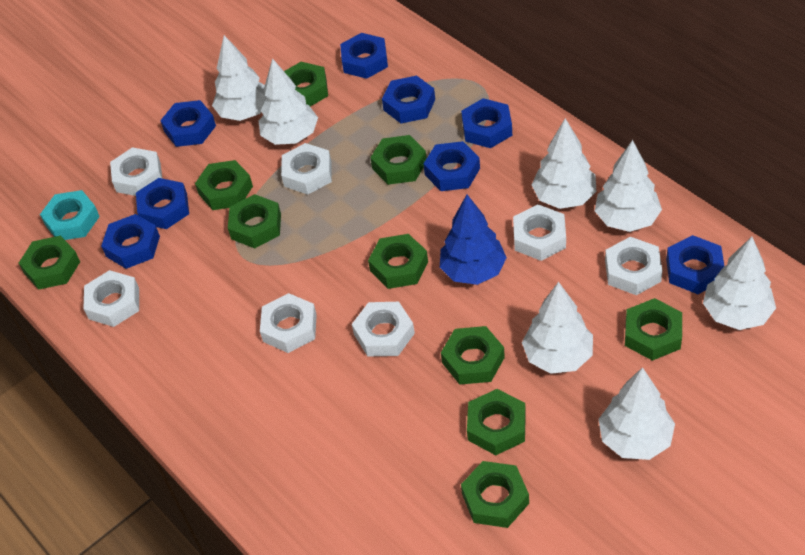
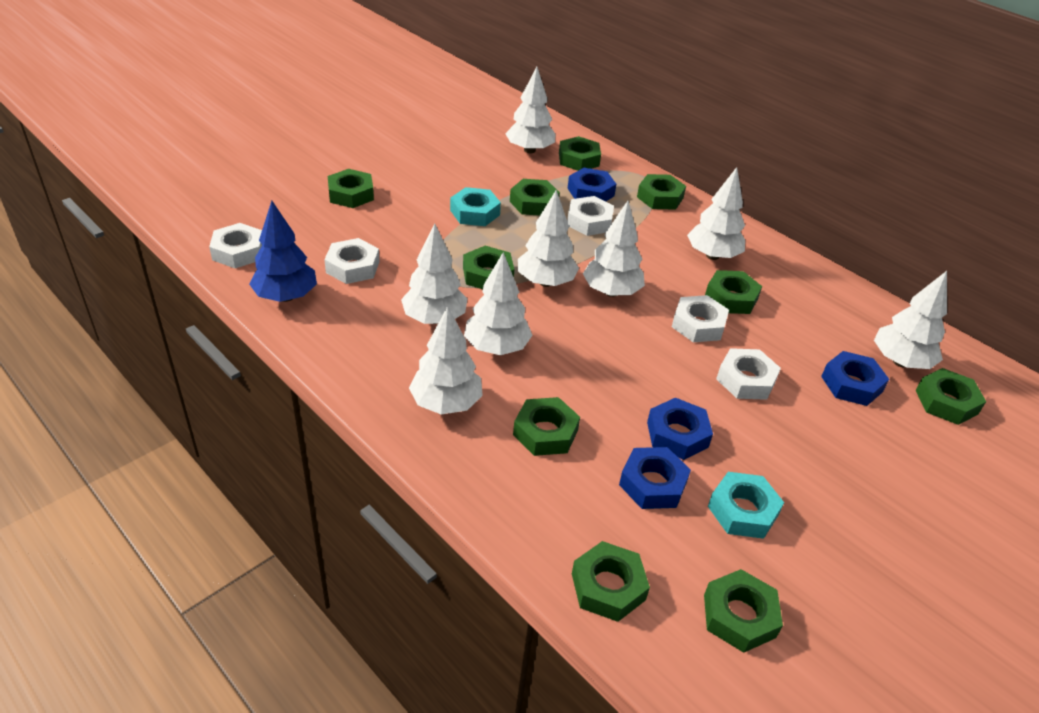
blue nut: [101,214,160,269] [136,178,189,229] [160,100,216,147] [340,33,388,79] [382,75,435,124] [423,141,480,191] [461,98,512,148] [666,235,724,294] = 8 -> [568,168,616,201] [619,447,691,509] [647,398,713,460] [821,351,889,406] = 4
turquoise nut: [40,190,100,240] = 1 -> [450,187,501,226] [708,472,784,539] = 2
white nut: [83,270,139,327] [110,147,162,196] [260,293,317,353] [281,143,332,195] [352,302,415,356] [513,204,566,261] [605,237,662,295] = 7 -> [209,223,262,268] [324,238,380,284] [567,196,614,236] [672,295,729,342] [716,348,781,400] = 5
white tree: [212,35,266,121] [259,58,318,145] [522,282,593,374] [532,118,597,209] [595,140,662,232] [599,367,675,460] [703,237,776,330] = 7 -> [401,224,468,324] [409,306,483,414] [464,252,533,355] [505,67,555,153] [518,190,579,287] [583,201,645,297] [687,167,745,260] [874,271,947,369] = 8

